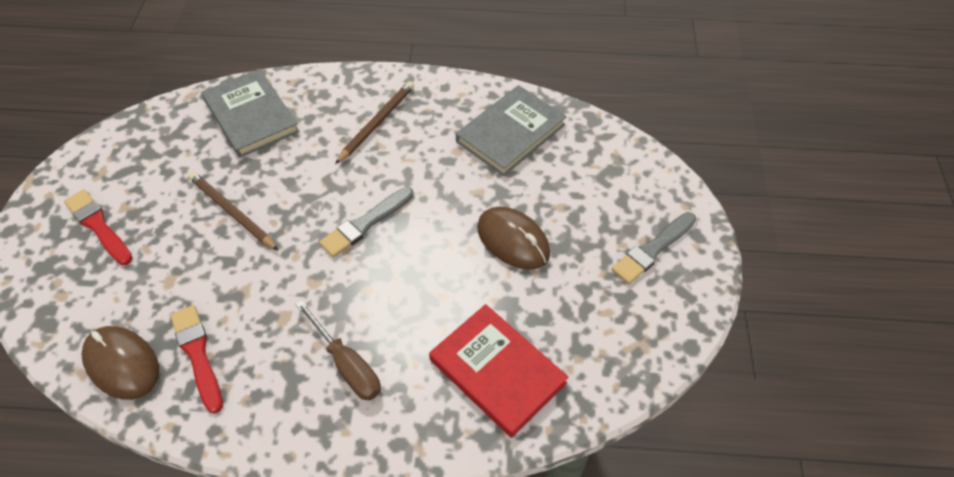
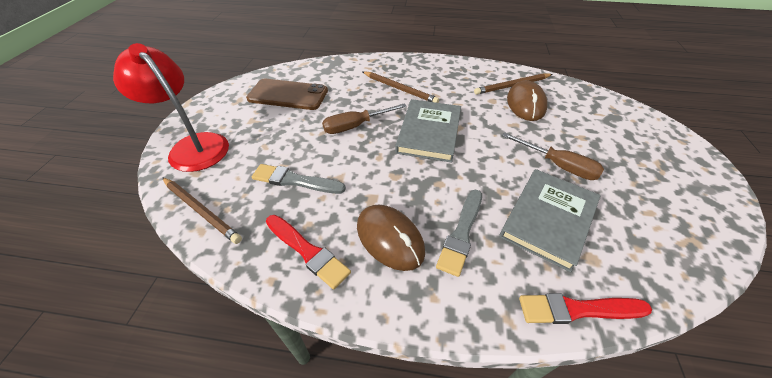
brown pencil: [188,172,279,251] [335,81,414,164] = 2 -> [162,177,242,244] [363,71,439,103] [474,73,553,95] = 3
brown phone: none = 0 -> [246,79,328,110] = 1
brown screwdriver: [295,300,381,400] = 1 -> [322,103,407,134] [502,132,604,180] = 2
red book: [429,304,569,438] = 1 -> none = 0
red lamp: none = 0 -> [113,43,229,172] = 1

